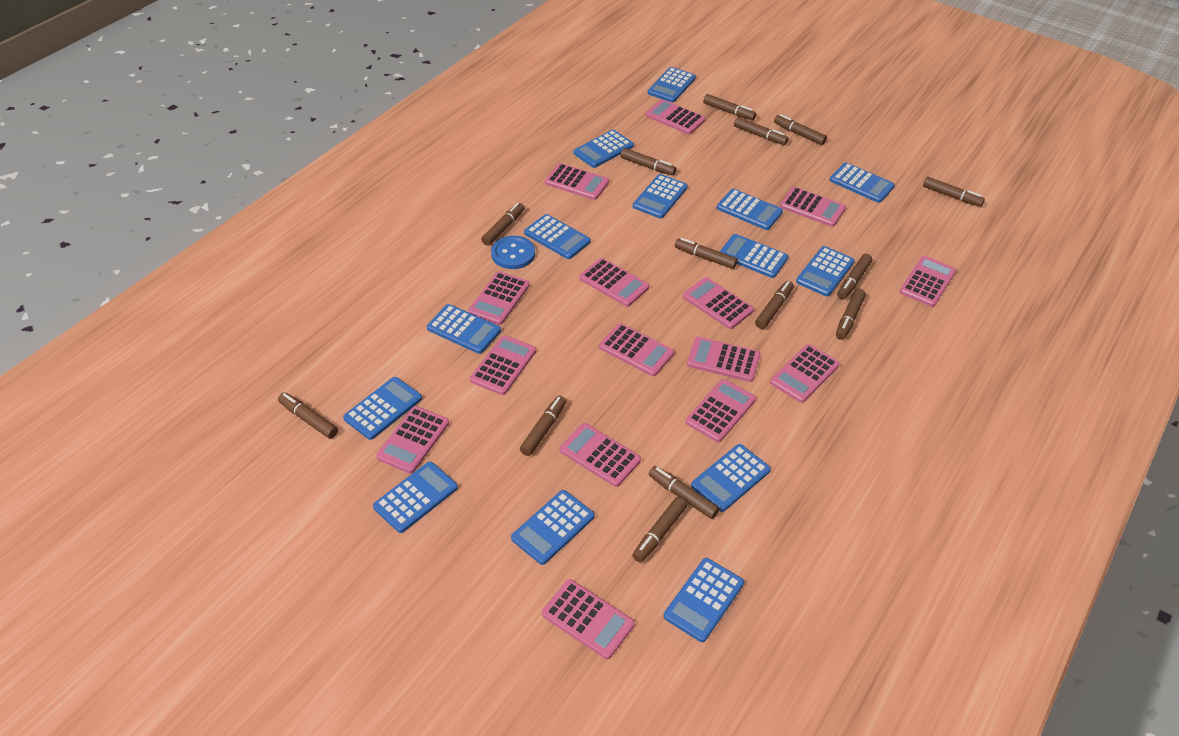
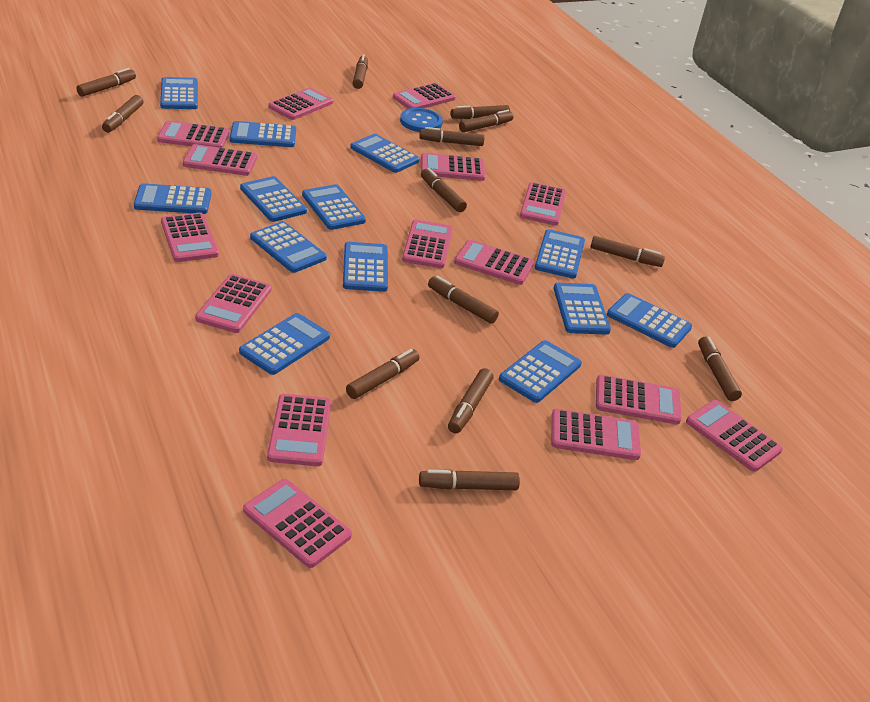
blue calculator: [343,377,422,440] [373,462,458,533] [427,304,501,354] [511,490,595,565] [524,214,591,259] [574,130,634,168] [633,174,688,218] [648,67,696,102] [664,558,744,642] [691,444,771,512] [717,189,783,230] [720,234,788,278] [796,246,855,297] [830,163,895,203] = 14 -> [134,183,211,214] [160,77,198,109] [230,121,296,147] [239,313,330,375] [240,176,307,222] [250,221,327,273] [302,184,366,230] [343,242,388,292] [350,134,419,173] [499,340,582,403] [535,229,585,279] [554,283,611,335] [607,293,692,348] = 13
brown marker: [278,392,338,439] [481,203,524,246] [520,395,566,456] [620,148,676,176] [632,497,687,563] [649,466,719,519] [675,238,738,269] [703,94,756,120] [734,117,788,145] [755,281,794,329] [774,114,827,145] [836,289,866,340] [837,254,872,300] [923,177,985,207] = 14 -> [76,68,136,97] [102,95,144,132] [346,349,419,399] [353,54,368,89] [419,127,484,146] [419,470,520,490] [421,168,467,212] [428,276,499,324] [448,368,494,433] [450,105,510,119] [459,110,513,132] [591,236,665,267] [698,336,742,401] = 13

